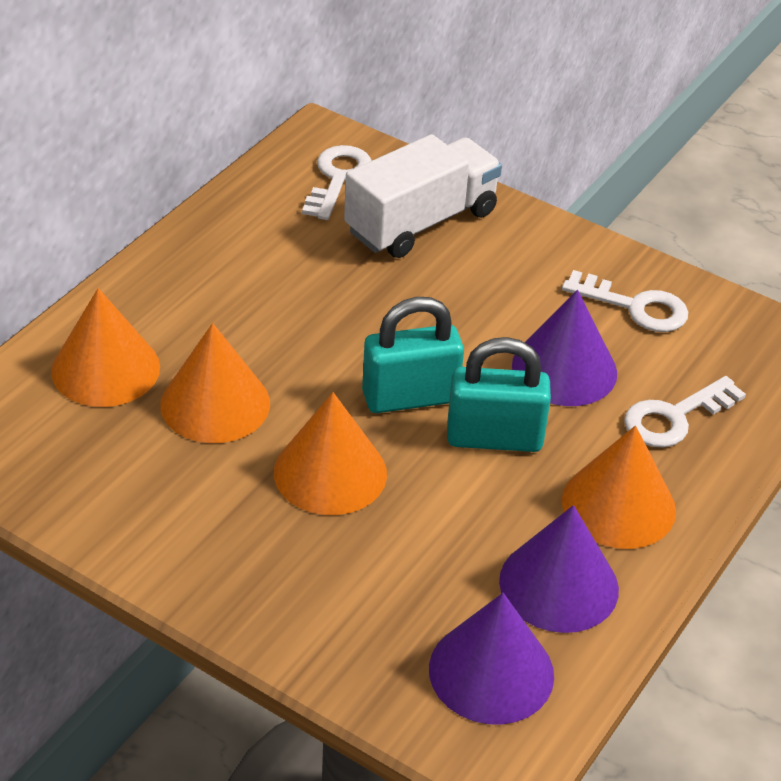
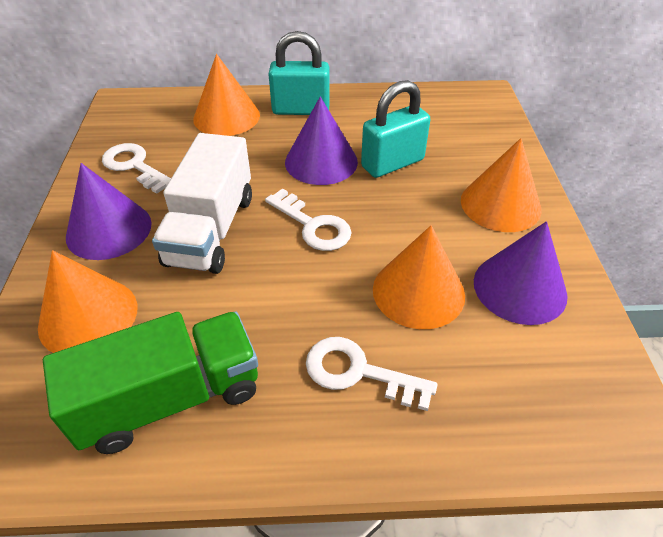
green truck: none = 0 -> [43,311,258,454] = 1

